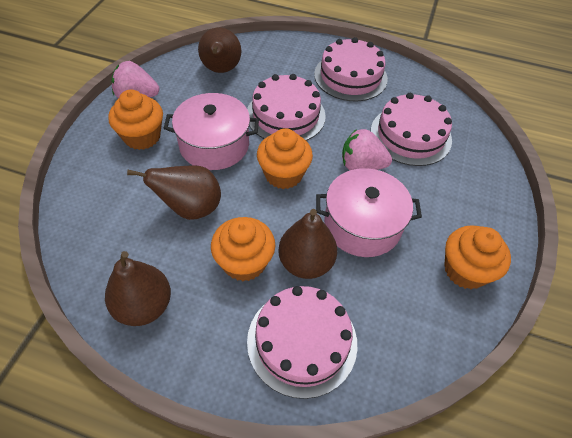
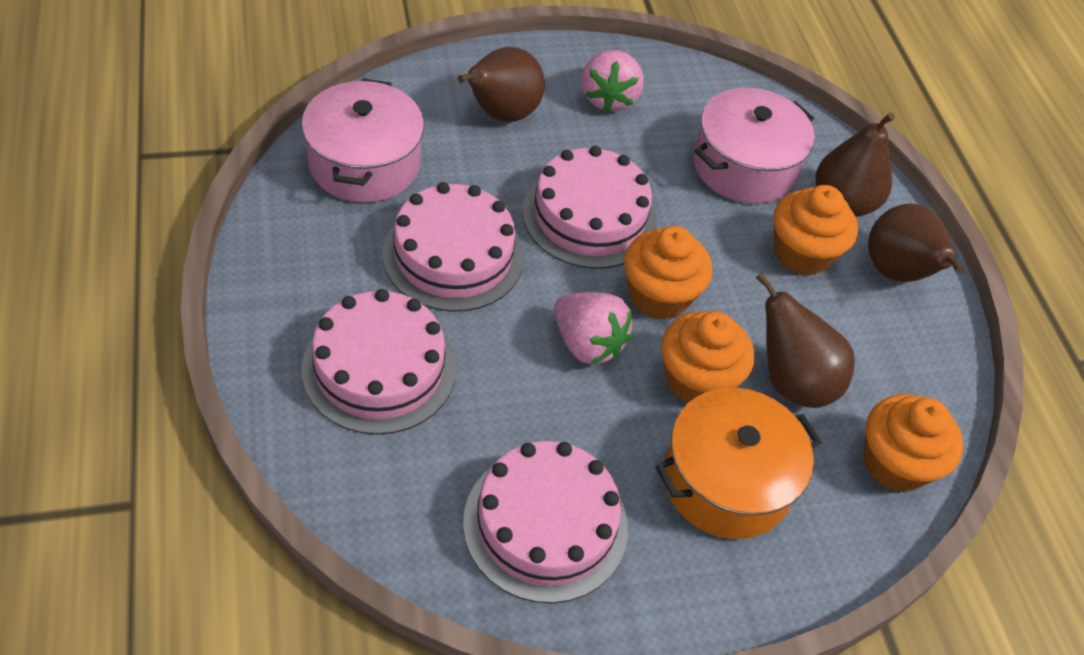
orange pot: none = 0 -> [656,387,821,539] = 1

